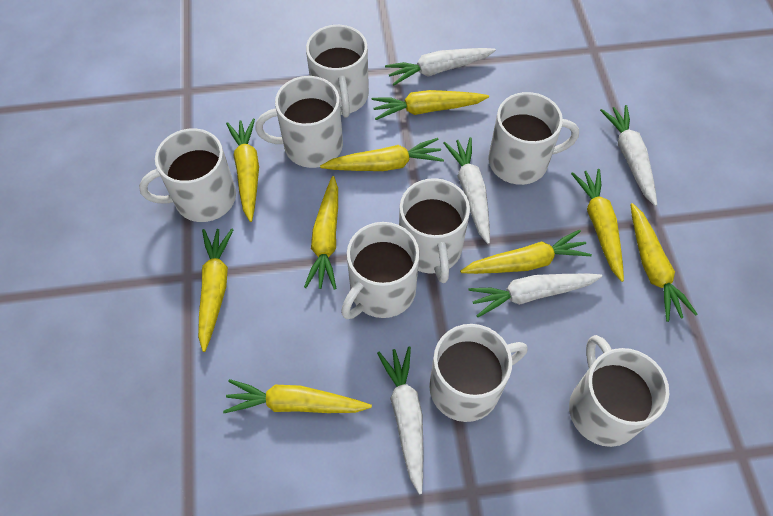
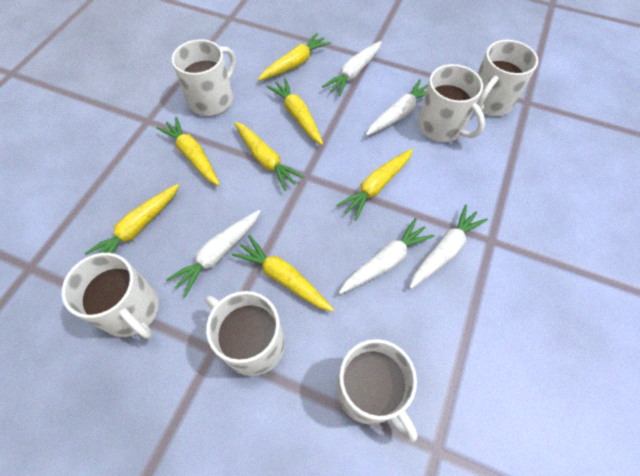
white mug: [139,129,236,222] [255,76,343,168] [306,25,369,118] [341,222,420,319] [399,178,470,283] [429,324,527,422] [488,92,579,185] [569,335,669,447] = 8 -> [62,253,159,339] [172,39,236,116] [205,291,285,376] [337,339,418,442] [418,64,485,142] [477,40,538,116] = 6
yellow carrot: [198,229,234,352] [223,379,372,413] [226,119,259,222] [304,176,338,290] [320,138,444,171] [372,90,489,120] [460,230,592,274] [571,169,624,282] [630,203,697,322] = 9 -> [84,184,179,255] [156,117,220,186] [232,235,334,312] [234,122,304,191] [258,33,331,81] [267,78,323,145] [337,149,413,220] = 7

